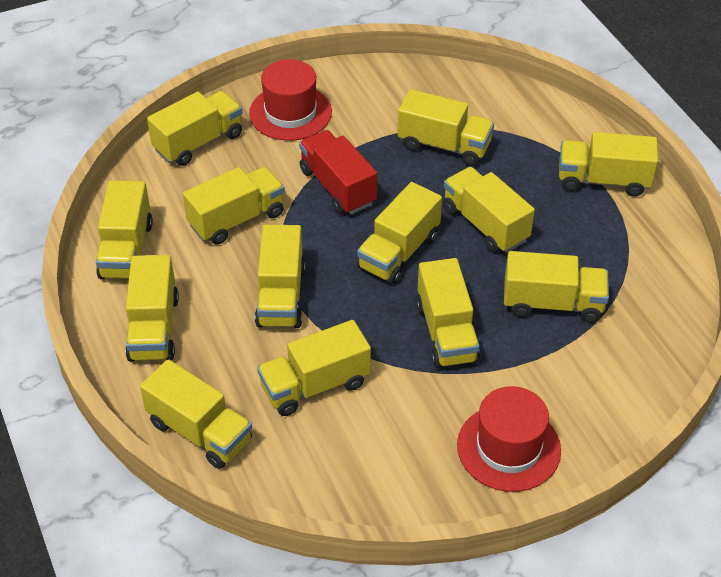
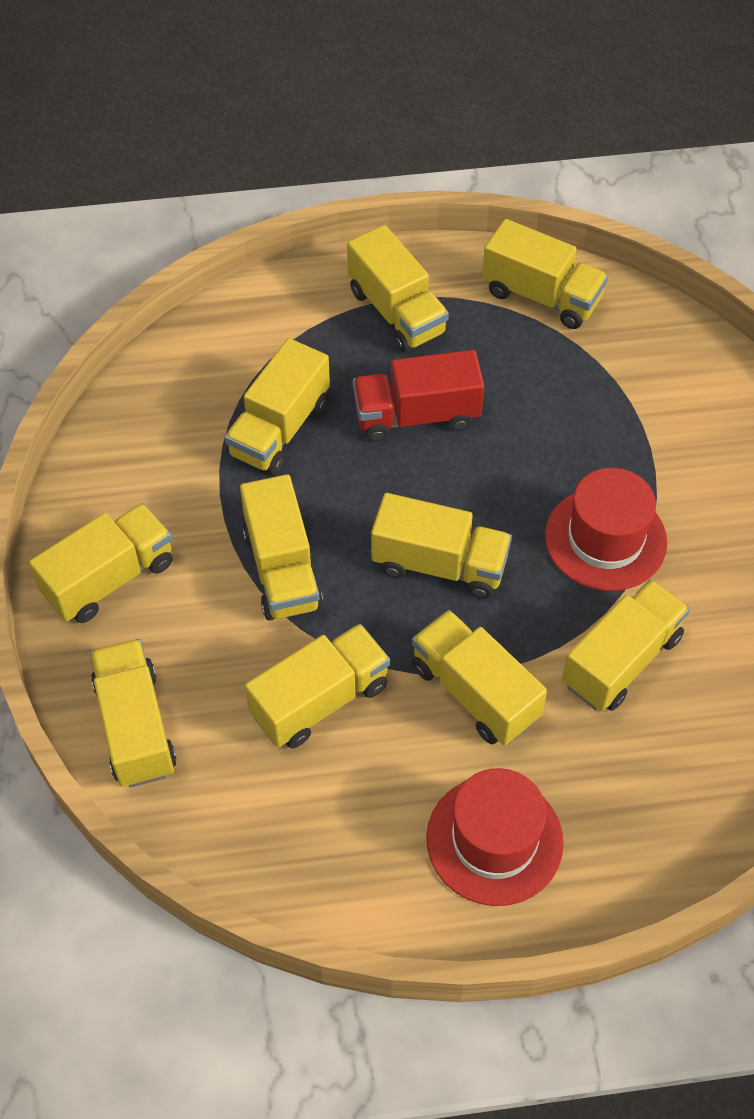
yellow truck: [96,180,153,279] [125,255,179,362] [140,359,252,469] [147,91,242,166] [183,167,285,245] [255,225,306,328] [257,320,371,416] [357,182,442,285] [398,89,494,166] [416,258,480,368] [443,167,535,253] [504,251,609,323] [559,132,658,197] = 13 -> [29,503,173,623] [90,639,177,788] [225,338,330,475] [240,474,323,621] [245,624,390,748] [347,225,449,353] [371,493,512,599] [412,610,547,746] [482,219,608,329] [562,579,690,711] = 10

